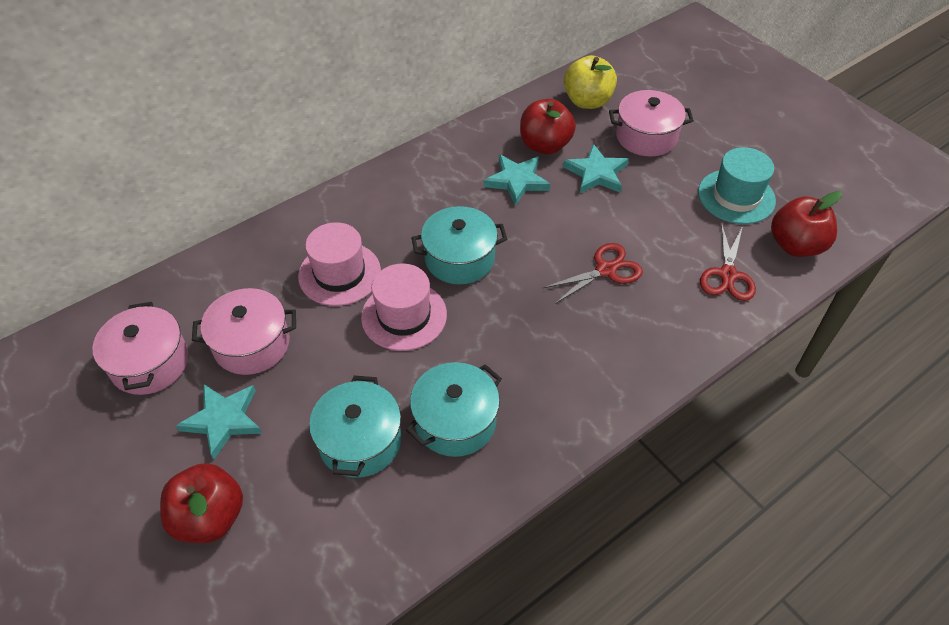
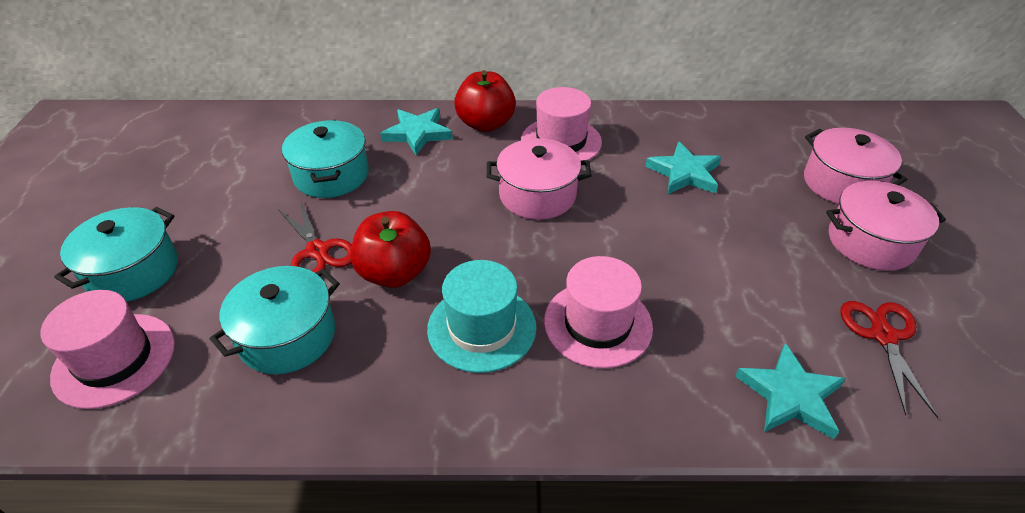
pink hat: [298,222,381,306] [361,264,447,351] = 2 -> [41,290,175,409] [521,87,602,160] [544,256,653,369] = 3
red apple: [160,463,243,543] [520,99,576,154] [771,191,842,257] = 3 -> [350,211,431,288] [454,70,516,132] = 2
yellow apple: [564,55,617,109] = 1 -> none = 0

